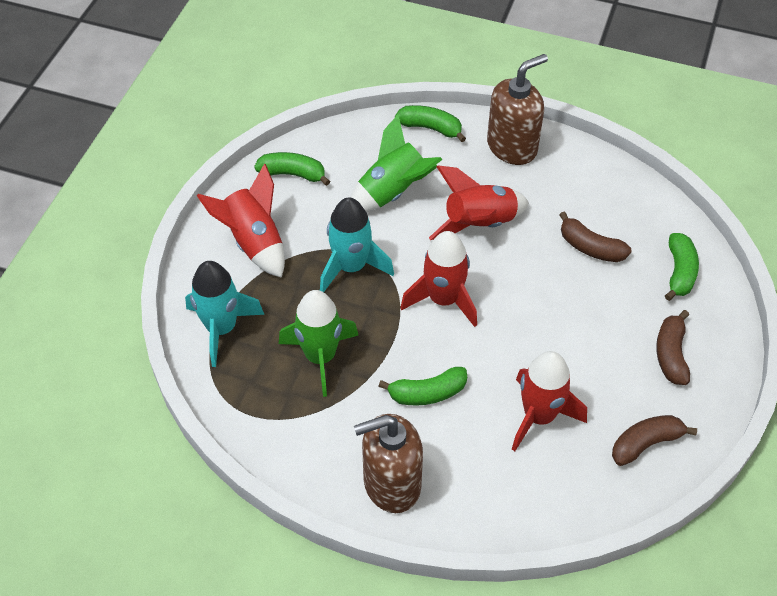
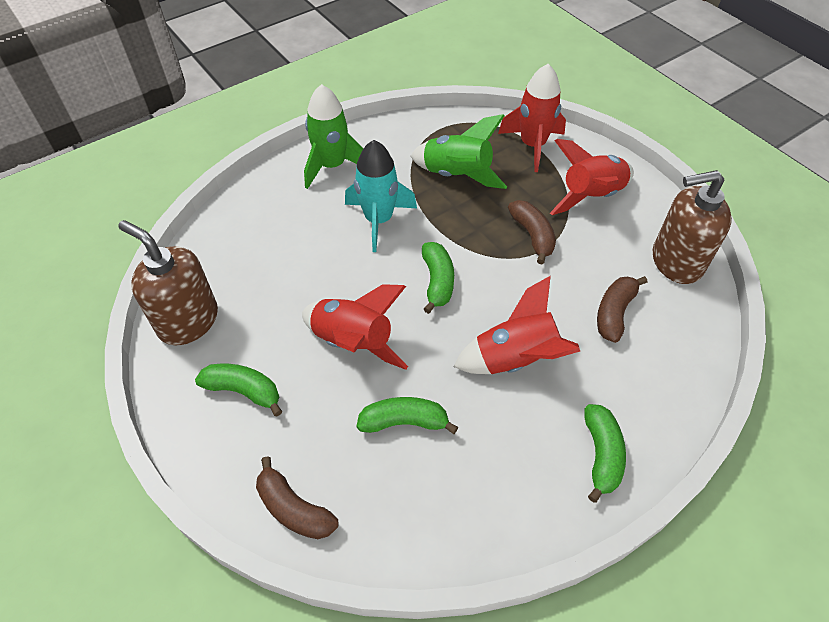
turquoise rocket: [185,261,264,367] [320,198,394,292] = 2 -> [345,140,417,252] = 1

